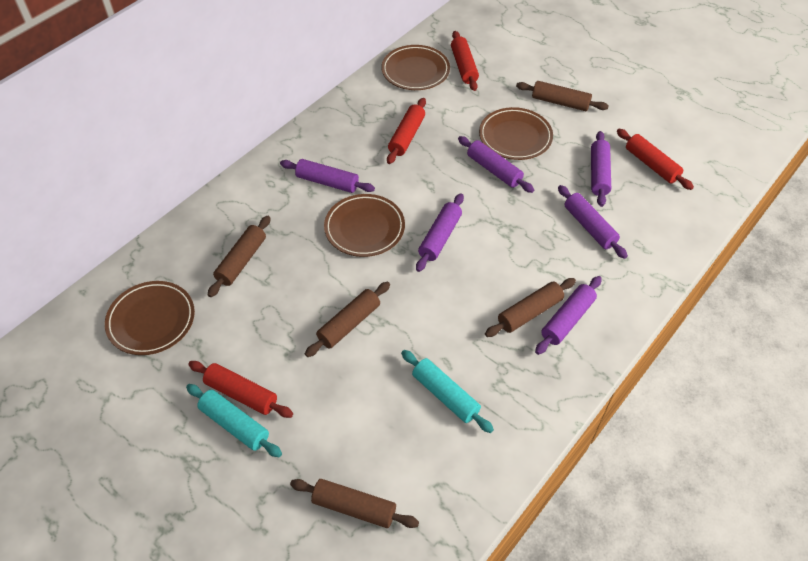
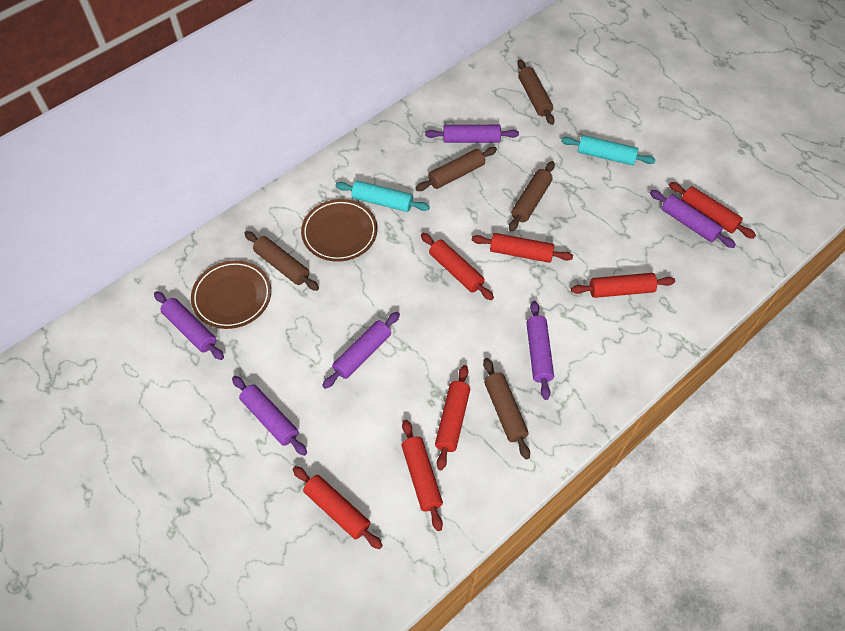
brown plate: [105,281,195,355] [324,194,405,257] [381,45,450,90] [479,107,553,160] = 4 -> [191,260,271,329] [301,199,377,262] = 2
red rolling pin: [188,361,293,418] [387,98,426,164] [451,31,479,91] [617,129,694,190] = 4 -> [293,466,383,549] [401,420,443,531] [421,233,494,300] [435,365,470,470] [472,233,573,263] [571,273,675,298] [669,182,756,239] = 7

